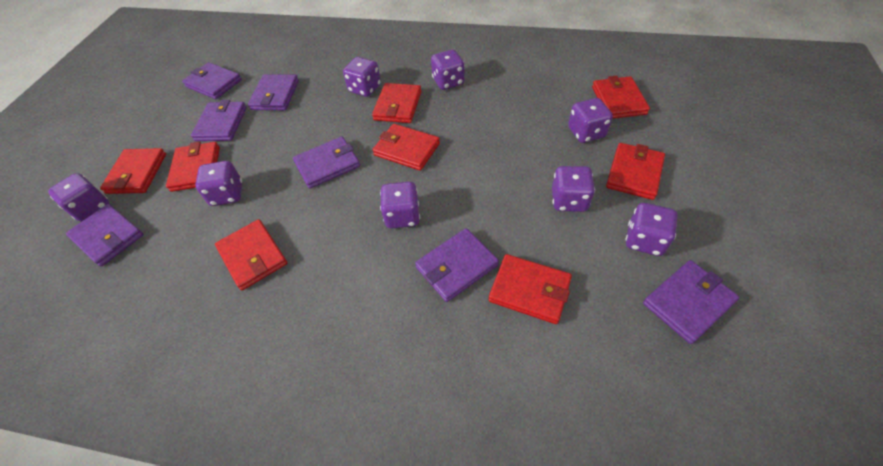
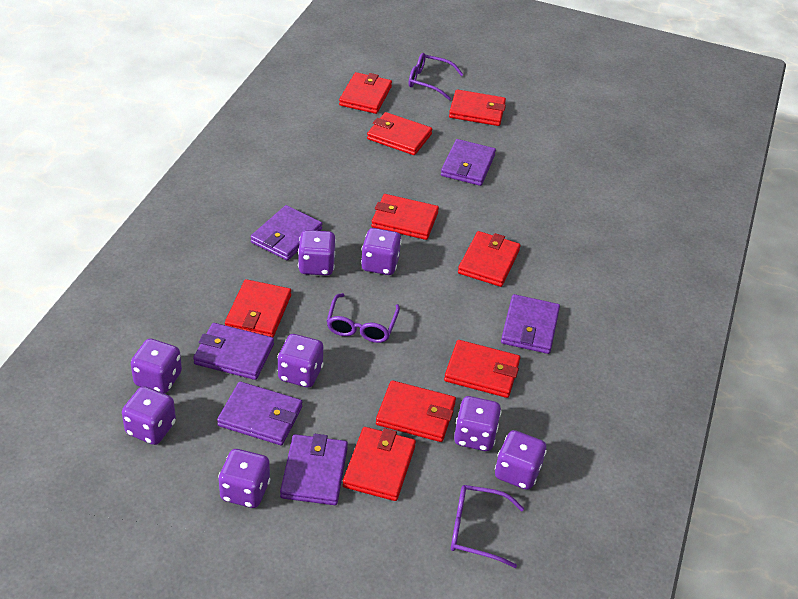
purple glasses: none = 0 -> [327,293,400,343] [409,53,464,100] [451,485,524,568] = 3
purple wallet: [66,204,143,267] [182,62,242,99] [191,100,247,141] [248,75,299,110] [293,137,360,189] [415,228,499,302] [643,260,740,344] = 7 -> [193,323,274,380] [217,381,302,445] [251,205,322,260] [280,434,348,505] [441,139,496,186] [501,294,560,354] = 6
red wallet: [100,148,166,194] [166,142,220,192] [215,219,287,290] [372,83,421,123] [373,124,440,171] [489,254,572,324] [592,76,650,119] [606,143,665,200] = 8 -> [225,279,291,338] [339,72,392,114] [343,427,416,501] [367,112,432,155] [371,194,439,240] [376,380,456,442] [444,340,520,398] [449,89,506,126] [458,231,520,287] = 9

